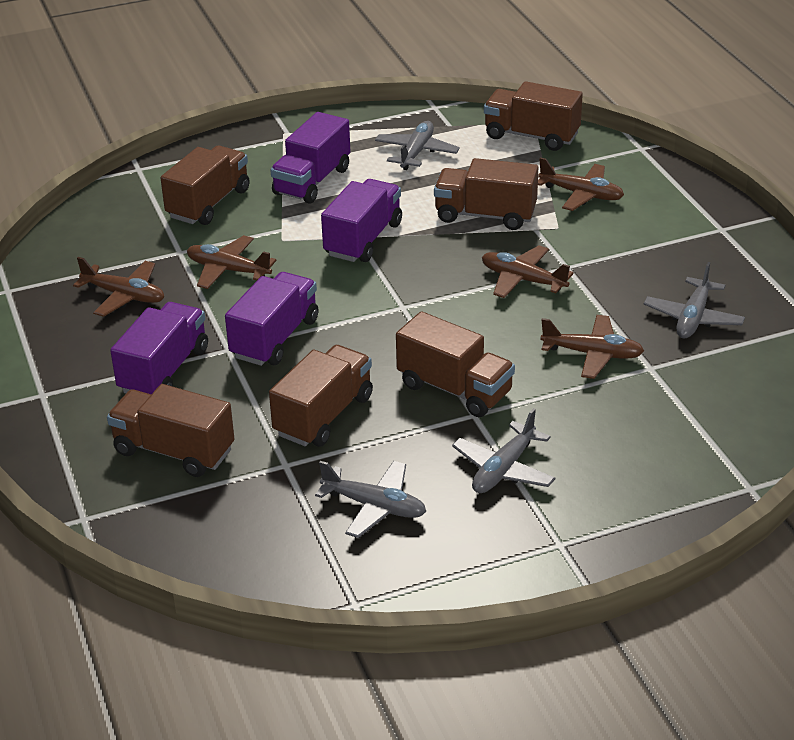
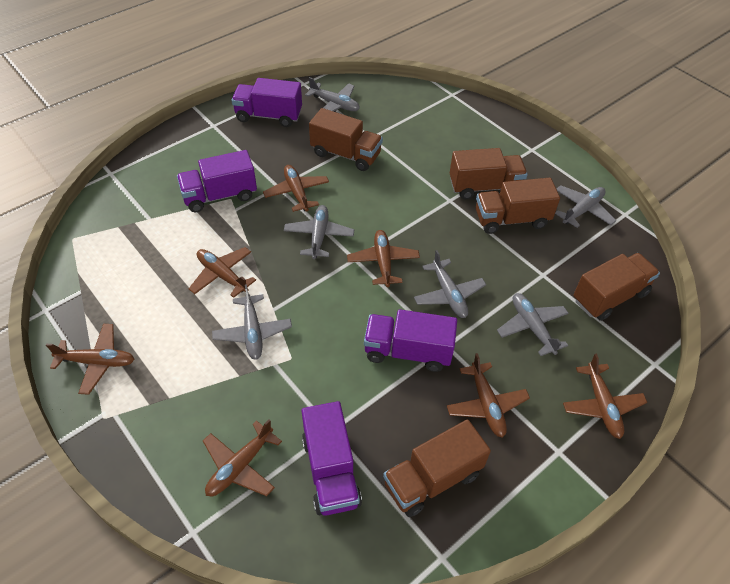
brown plane: [73,257,164,317] [187,235,277,289] [482,246,574,298] [538,157,624,211] [540,315,644,379] = 5 -> [46,324,134,395] [189,247,256,298] [203,419,282,496] [263,165,329,212] [347,230,420,287] [447,353,530,438] [563,354,647,439] = 7
brown truck: [107,384,235,477] [161,146,249,225] [269,345,373,447] [396,311,515,417] [434,158,538,230] [484,81,583,151] = 6 -> [309,108,383,171] [383,419,491,517] [450,148,528,199] [476,178,560,234] [573,253,660,321] = 5
grey plane: [315,461,426,538] [375,121,460,170] [452,408,555,493] [644,262,745,338] = 4 -> [212,284,292,360] [284,205,354,259] [305,77,360,112] [414,250,486,318] [497,293,569,356] [555,185,616,228] = 6

